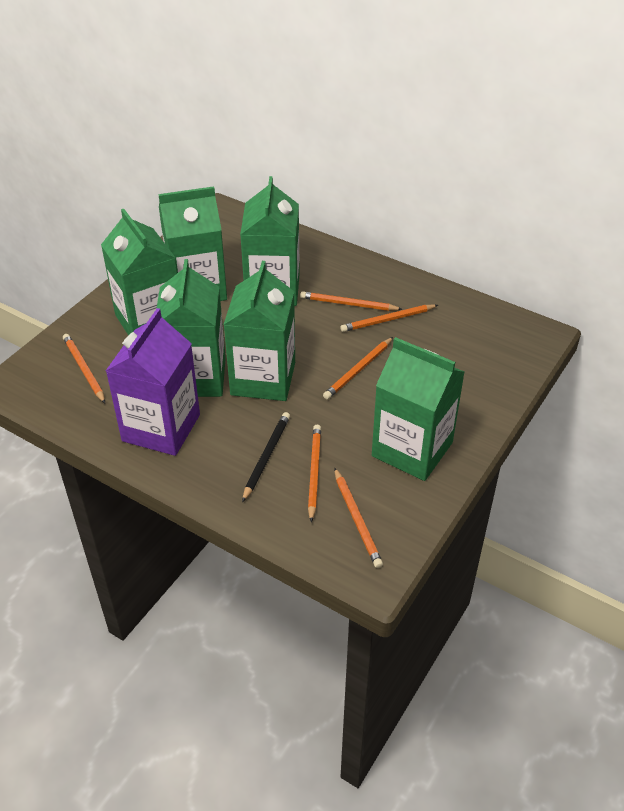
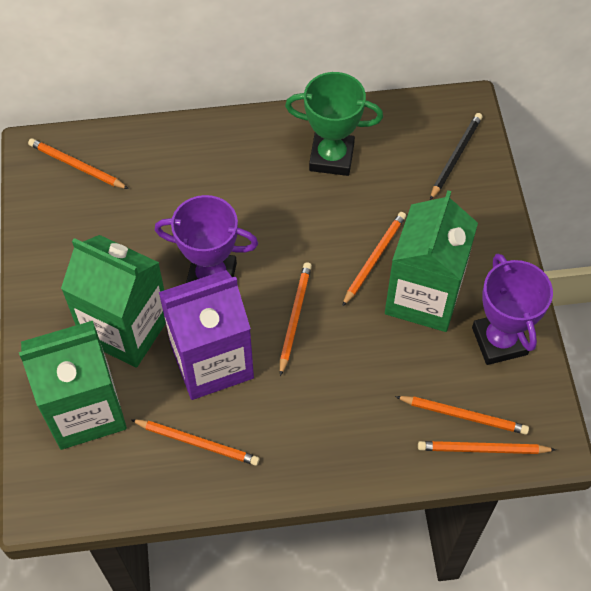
green carton: [101,209,177,335] [156,259,226,397] [158,186,227,301] [224,261,295,401] [240,176,300,306] [372,337,464,481] = 6 -> [19,321,127,450] [61,235,166,368] [385,190,478,332] = 3
green trophy: none = 0 -> [285,72,383,176] = 1
purple trophy: none = 0 -> [155,195,258,283] [472,254,553,365] = 2

